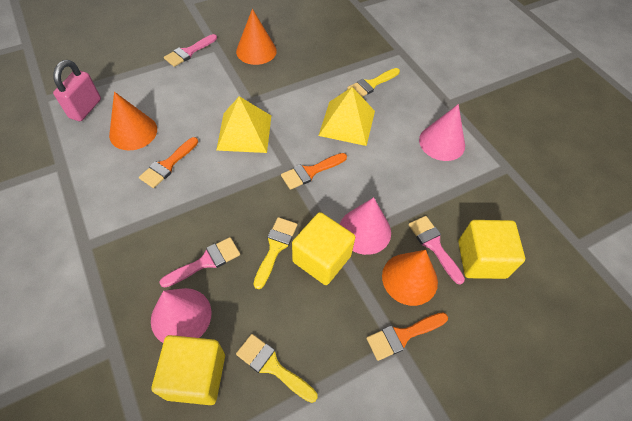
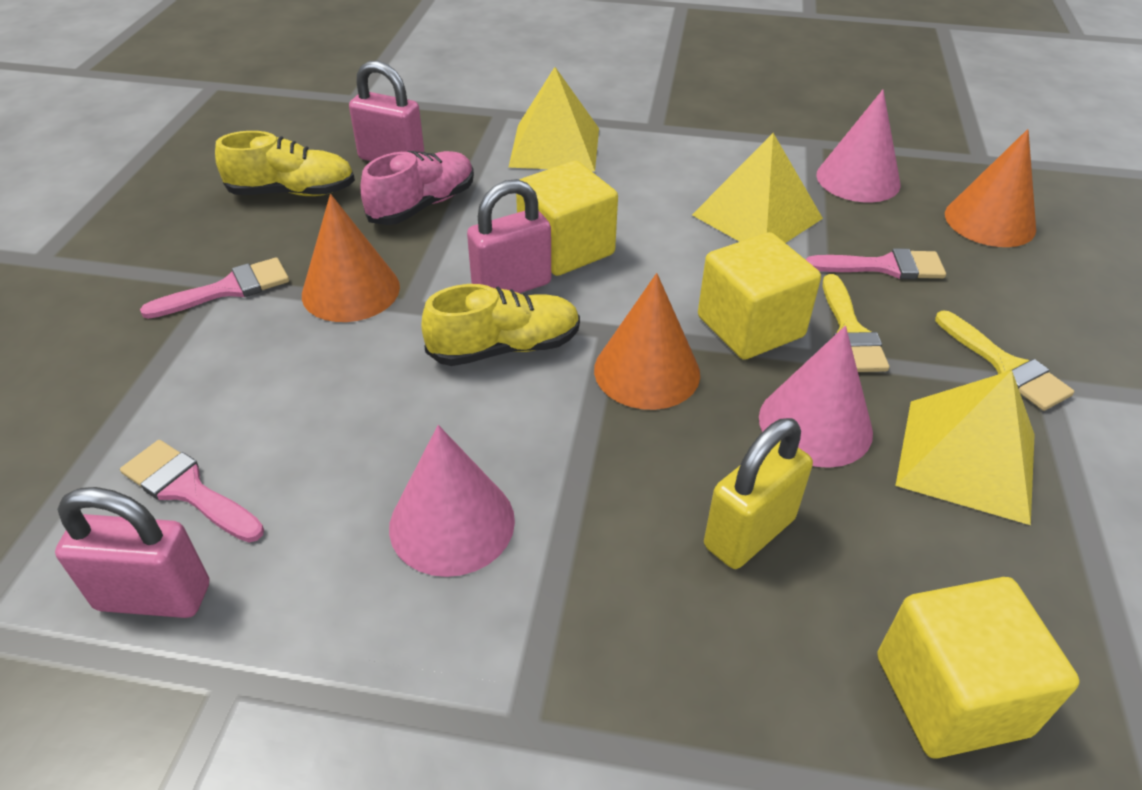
orange brush: [139,137,198,188] [281,153,347,190] [366,312,448,361] = 3 -> none = 0
pink padlock: [53,60,101,121] = 1 -> [55,487,209,618] [349,61,424,161] [467,179,551,293] = 3
pink shoe: none = 0 -> [361,151,474,225] = 1
yellow brush: [236,334,318,403] [254,217,298,289] [347,68,400,97] = 3 -> [823,274,889,372] [935,311,1074,411] = 2
yellow padlock: none = 0 -> [704,418,813,569] = 1
yellow pyramid: [216,96,271,153] [318,87,375,146] = 2 -> [508,67,599,171] [692,133,823,243] [895,370,1035,525] = 3
yellow shoe: none = 0 -> [215,131,355,196] [421,284,580,366] = 2

